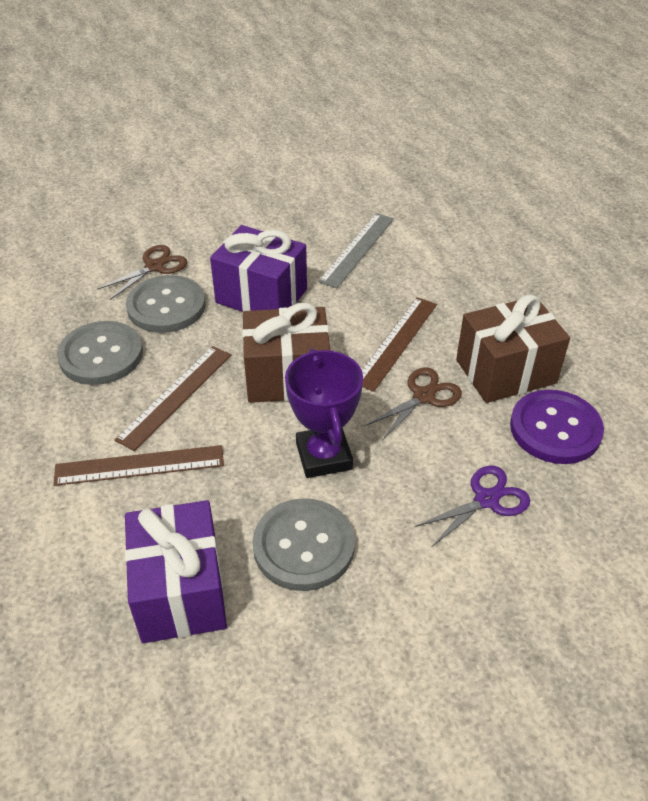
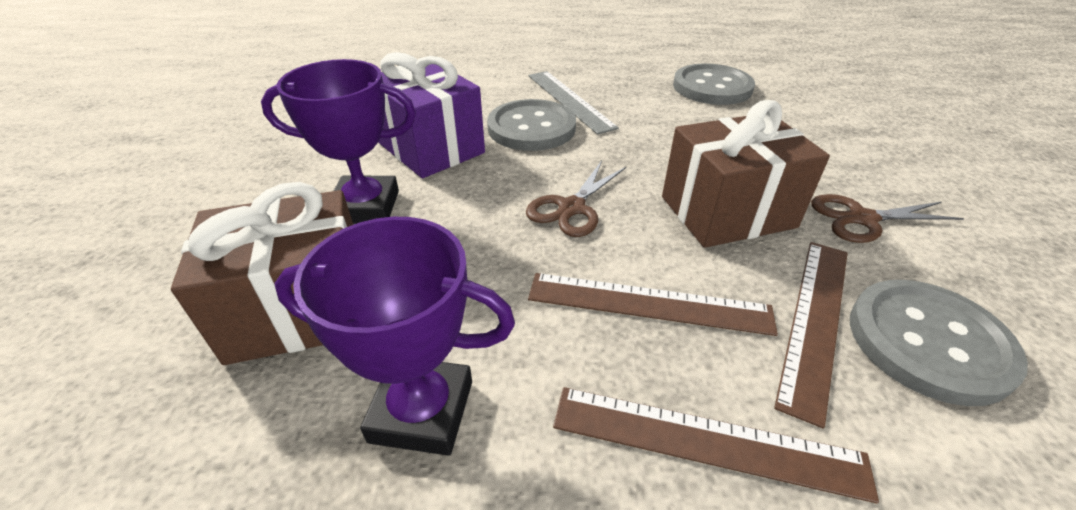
purple button: [510,390,604,464] = 1 -> none = 0
purple gift: [125,500,227,643] [210,225,307,312] = 2 -> [378,52,485,178] = 1
purple scissors: [414,465,530,547] = 1 -> none = 0
purple trophy: [285,349,363,478] = 1 -> [261,59,416,224] [274,217,515,456] = 2

